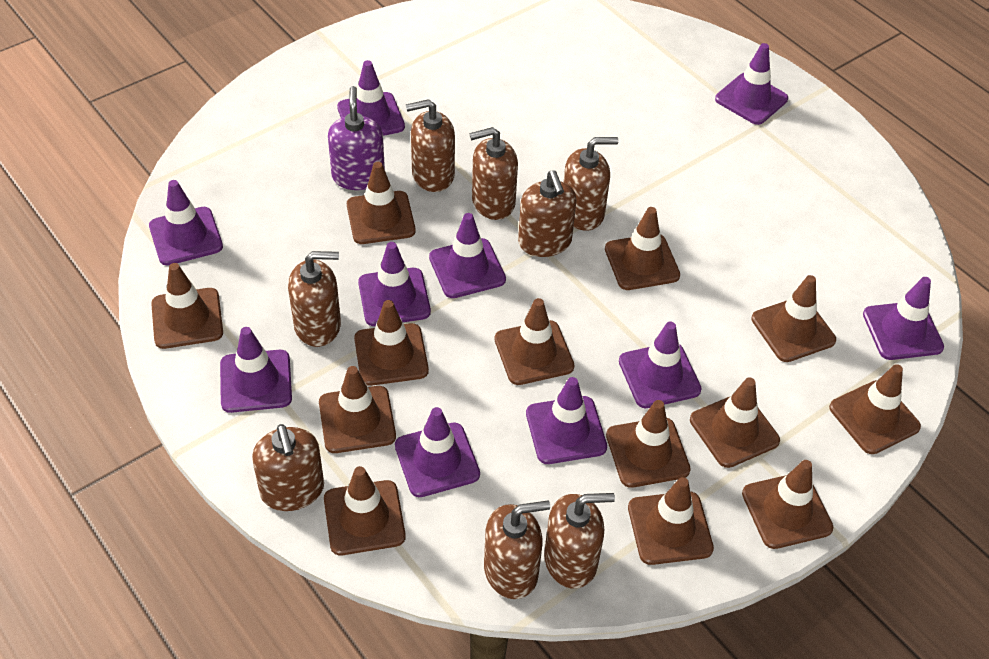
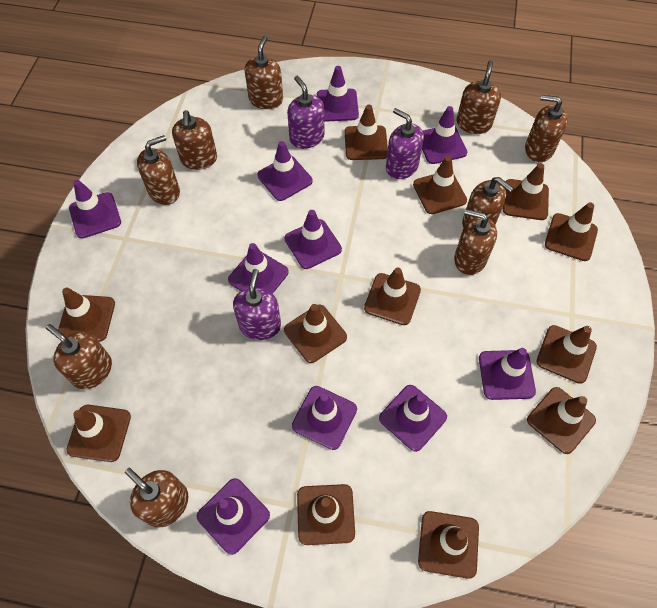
brown soap dispenser: [252,424,324,511] [288,251,341,347] [406,99,455,192] [469,127,518,220] [484,500,550,599] [518,170,577,257] [544,493,615,588] [564,137,618,231] = 8 -> [46,324,112,389] [125,468,188,528] [137,135,180,205] [172,110,217,170] [245,36,283,109] [454,209,497,275] [457,60,501,134] [462,177,514,228] [525,95,568,162] = 9
brown traffic cone: [151,263,223,349] [319,366,396,453] [324,466,406,556] [347,162,416,244] [354,300,429,386] [494,298,574,385] [605,207,680,290] [606,400,691,488] [628,477,714,565] [690,377,780,468] [742,460,833,549] [751,275,836,362] [829,364,921,454] = 13 -> [58,288,115,342] [66,405,131,462] [284,304,347,363] [297,484,355,545] [345,105,388,160] [364,267,421,325] [413,156,467,214] [418,511,479,579] [503,163,549,220] [527,387,596,454] [536,325,597,384] [545,202,598,261] = 12
purple soap dispenser: [328,86,385,190] = 1 -> [233,269,281,340] [287,76,324,149] [386,108,424,179] = 3

